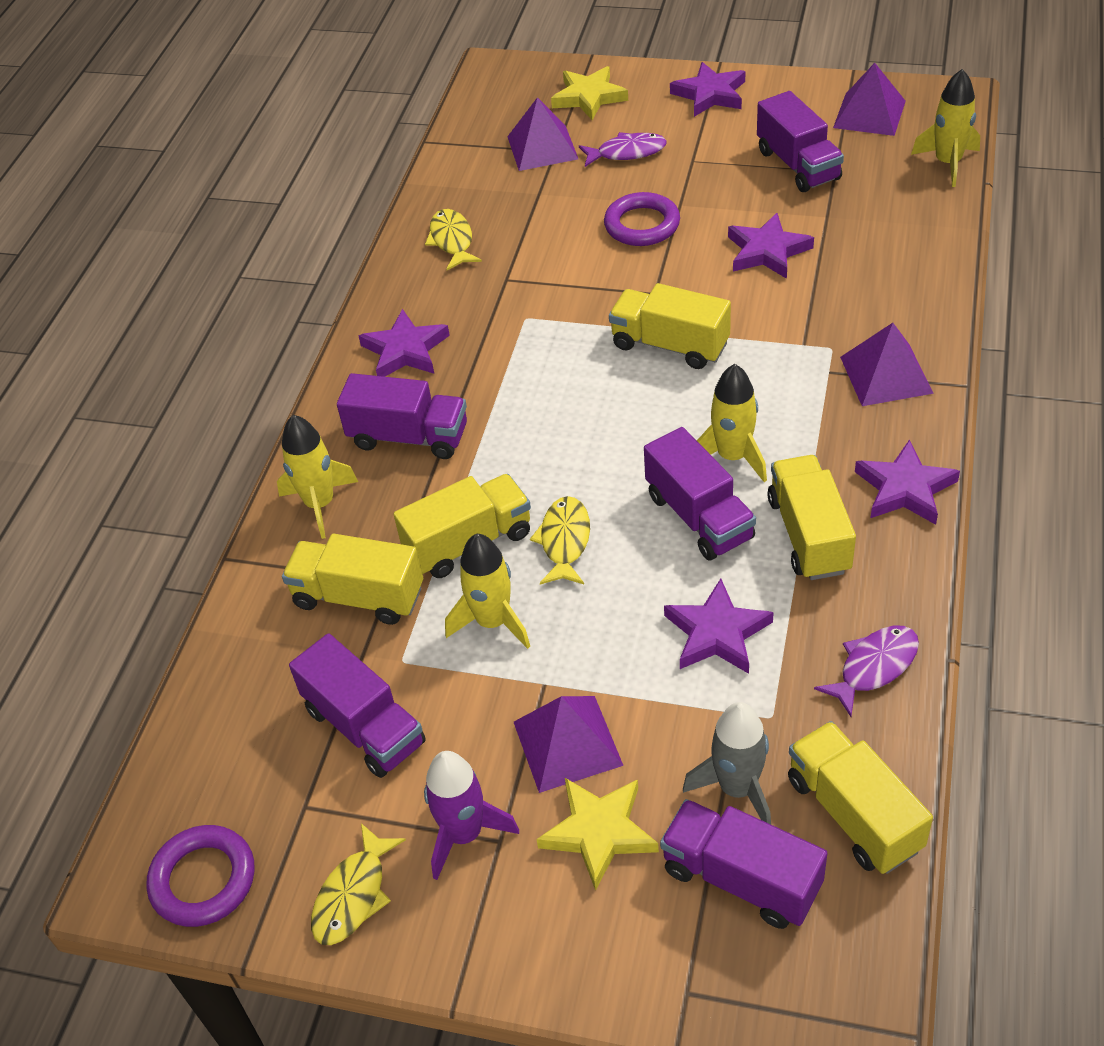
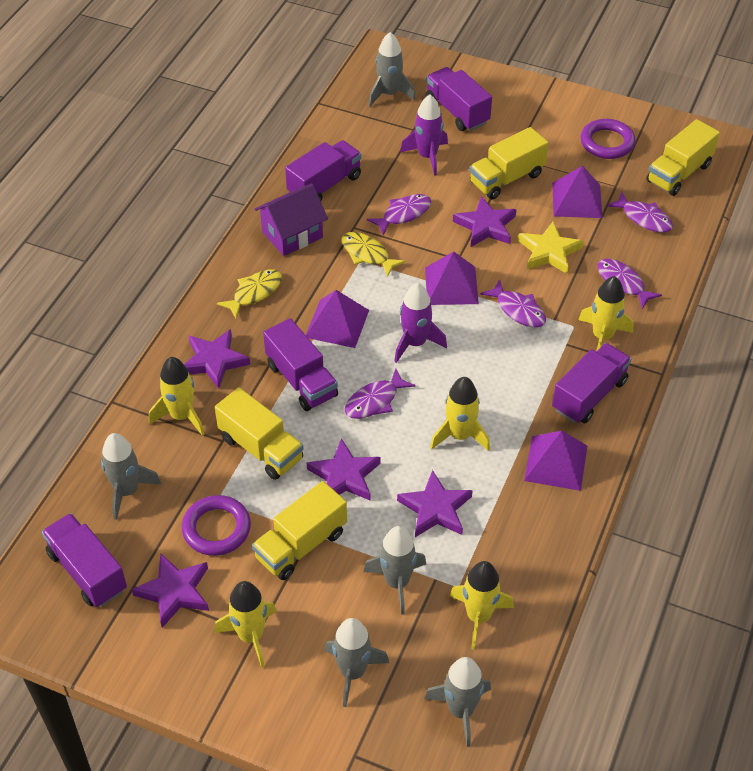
grey rocket: [683,702,771,824] = 1 -> [101,433,161,520] [324,618,389,707] [363,526,426,615] [369,32,416,106] [424,657,491,747] = 5
purple fish: [579,132,667,167] [814,626,919,717] = 2 -> [345,369,415,419] [367,194,431,235] [480,279,546,328] [597,259,662,309] [606,192,673,233] = 5
purple house: none = 0 -> [255,183,328,256] = 1
purple rocket: [424,751,519,880] = 1 -> [394,283,447,363] [400,95,448,176] = 2
yellow fish: [311,823,406,945] [425,209,482,270] [530,496,590,584] = 3 -> [217,269,282,318] [341,232,406,277] = 2
yellow rocket: [277,415,358,539] [445,534,530,649] [697,364,767,482] [911,69,980,187] = 4 -> [149,357,204,436] [214,581,277,668] [430,377,490,451] [450,561,514,649] [578,276,634,352] = 5
yellow star: [536,778,659,891] [551,66,628,120] = 2 -> [518,221,584,274] = 1
yellow truck: [282,534,423,625] [393,474,531,578] [609,283,731,369] [767,455,856,580] [788,721,933,874] = 5 -> [215,387,304,480] [252,481,347,580] [469,127,548,200] [647,119,720,196] = 4

